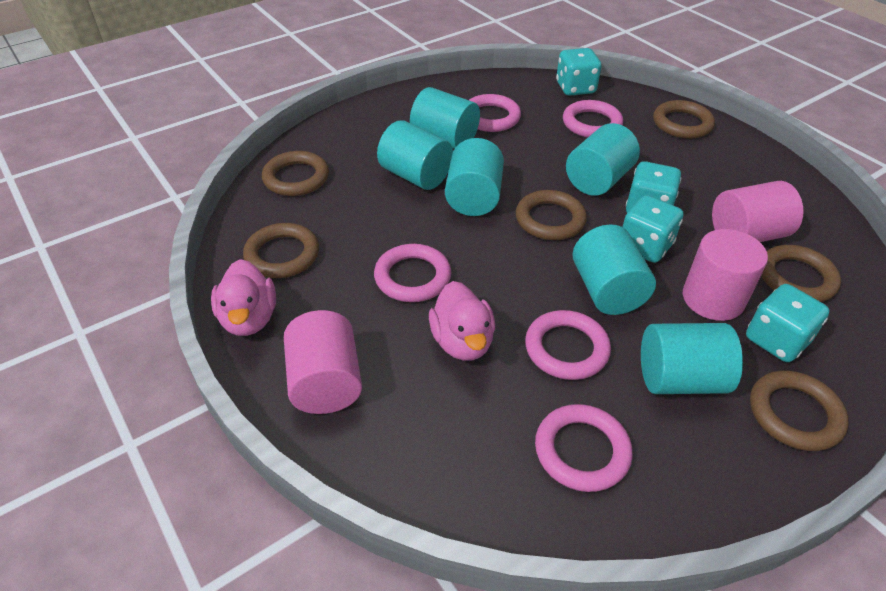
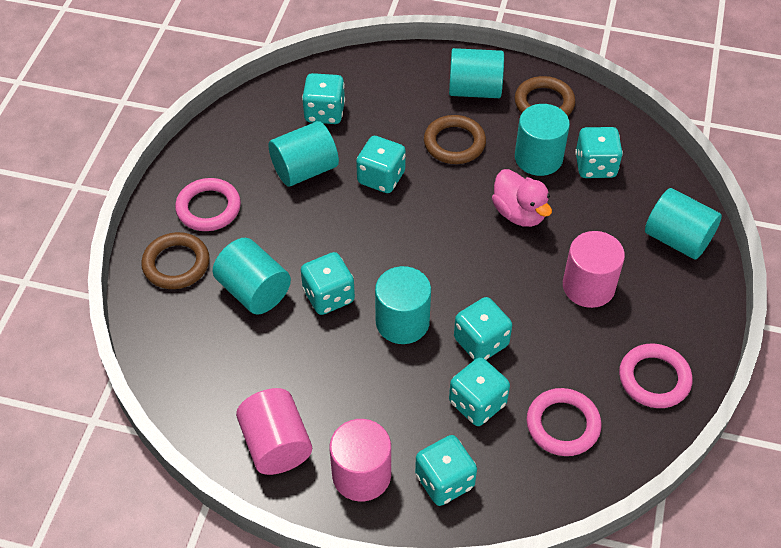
brown ring: [243,223,319,278] [262,151,329,196] [516,190,587,240] [653,100,715,139] [750,371,849,451] [761,245,841,302] = 6 -> [141,232,209,289] [424,115,486,164] [515,76,575,116] = 3
pink duck: [211,259,276,336] [429,281,495,361] = 2 -> [492,169,552,227] = 1
pink ring: [374,244,451,302] [469,94,521,132] [525,310,611,380] [535,404,633,492] [563,100,623,138] = 5 -> [175,178,241,231] [527,388,602,456] [619,344,692,408] = 3
turquoise dice: [556,48,602,96] [623,195,684,263] [626,161,681,213] [746,284,830,362] = 4 -> [301,252,355,315] [302,73,345,124] [356,136,406,193] [415,435,477,506] [449,357,510,426] [454,297,512,360] [575,127,623,178] = 7

